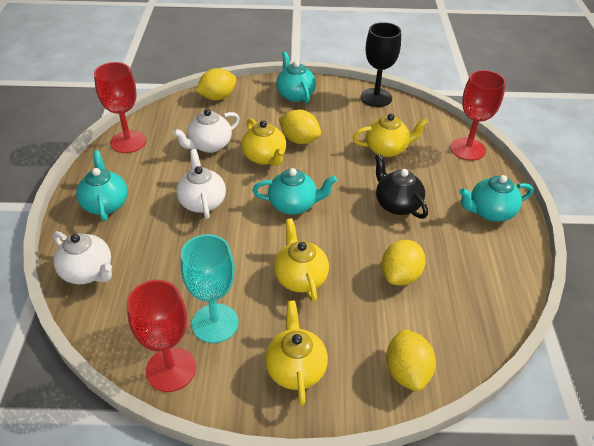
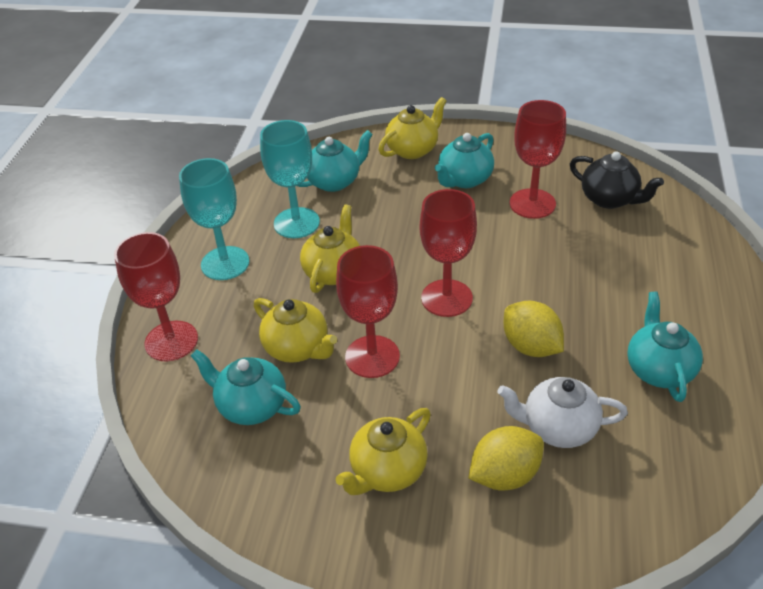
black goblet: [361,22,401,107] = 1 -> none = 0
red goblet: [94,62,146,153] [127,280,196,392] [450,70,506,161] = 3 -> [114,232,198,361] [336,245,400,378] [420,189,477,317] [510,100,566,219] = 4
turquoise goblet: [181,234,238,343] = 1 -> [179,158,249,280] [260,120,320,238] = 2
white teapot: [53,231,112,284] [173,109,240,153] [176,149,226,219] = 3 -> [497,377,628,448] = 1
yellow lemon: [196,68,236,100] [279,109,321,144] [381,240,426,286] [386,329,436,391] = 4 -> [468,426,544,491] [504,300,564,357] = 2

